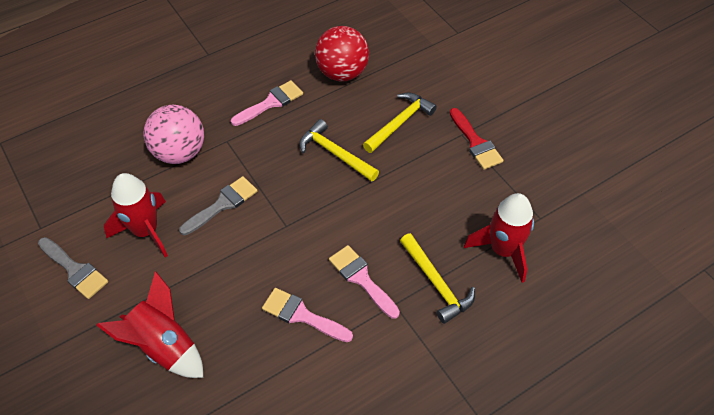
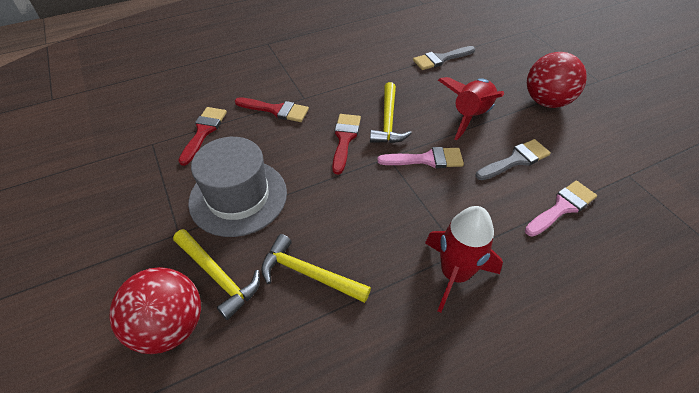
grey hat: none = 0 -> [188,137,287,237] = 1
pink ball: [143,105,204,164] = 1 -> none = 0
pink brush: [231,80,303,126] [262,288,353,342] [329,245,400,319] = 3 -> [377,147,464,168] [525,181,597,237] = 2
red ball: [315,26,369,82] = 1 -> [109,267,201,354] [527,52,587,108] = 2
red brush: [450,108,503,170] = 1 -> [178,107,227,166] [235,97,309,122] [332,114,361,174] = 3
red rocket: [96,271,203,378] [104,173,168,257] [464,193,534,283] = 3 -> [425,206,503,313] [438,77,504,140] = 2

